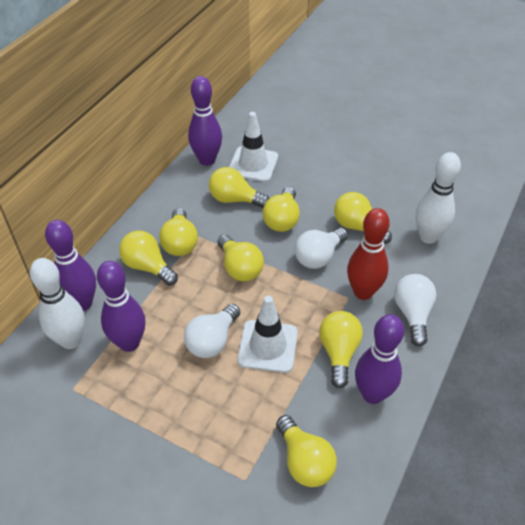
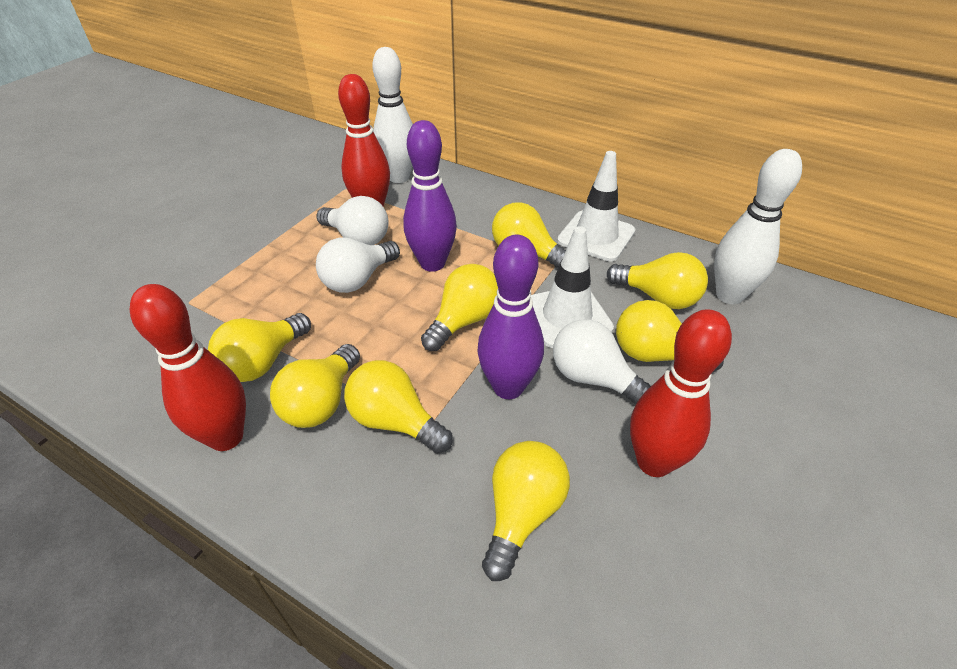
purple bowling pin: [45,220,96,311] [97,261,146,352] [188,76,222,166] [355,314,404,404] = 4 -> [403,120,457,272] [477,235,544,399] = 2
red bowling pin: [347,208,390,300] = 1 -> [130,284,246,451] [338,74,390,207] [630,309,732,477] = 3

